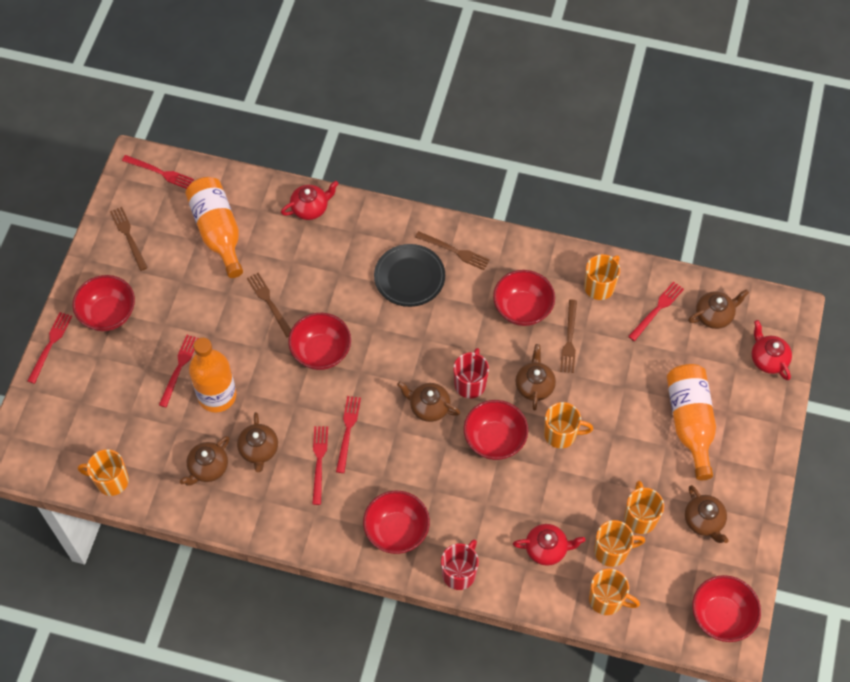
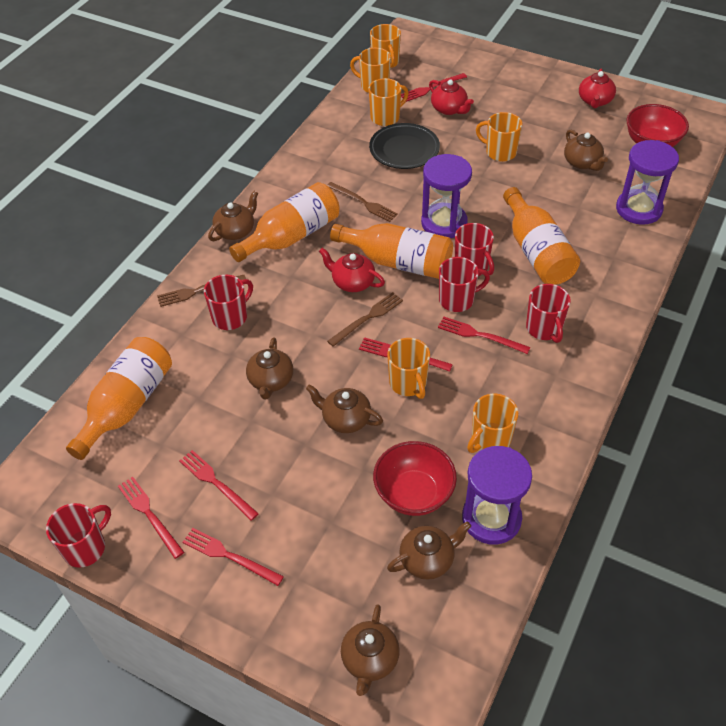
brown fork: [110,207,148,271] [247,273,291,337] [415,231,490,270] [560,300,577,373] = 4 -> [157,275,246,307] [327,182,398,222] [327,292,403,347] = 3
orange bottle: [185,177,243,278] [189,338,236,412] [667,364,716,480] = 3 -> [66,337,172,460] [229,182,340,262] [330,223,453,279] [503,187,580,285] = 4
purple hourglass: none = 0 -> [421,154,472,238] [462,446,532,545] [616,140,679,225] = 3
red bowl: [73,275,135,331] [288,313,351,370] [363,491,430,554] [464,400,528,460] [493,270,555,326] [692,575,761,642] = 6 -> [373,441,457,516] [626,104,689,147] = 2
red mug: [441,539,479,590] [453,348,489,398] = 2 -> [46,503,111,568] [204,275,253,330] [439,257,490,312] [455,223,494,276] [526,284,571,343] = 5

